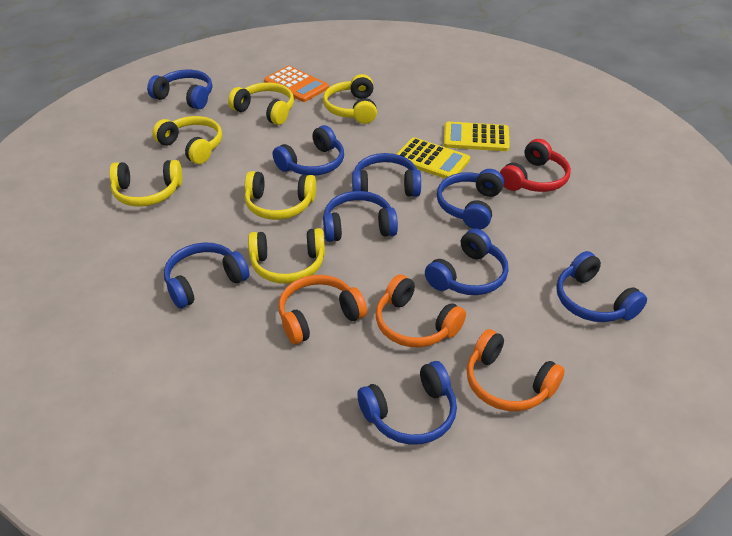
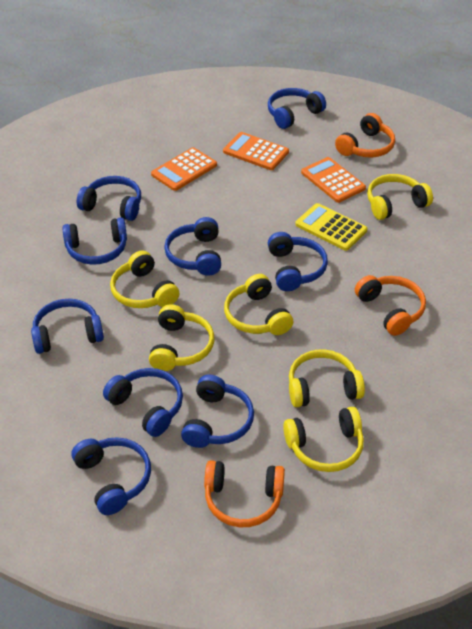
orange calculator: [264,66,329,102] = 1 -> [151,147,217,191] [223,132,289,170] [301,157,366,203] = 3
red headphones: [500,139,571,192] = 1 -> none = 0
yellow calculator: [397,137,470,179] [444,122,510,151] = 2 -> [295,203,368,251] = 1

